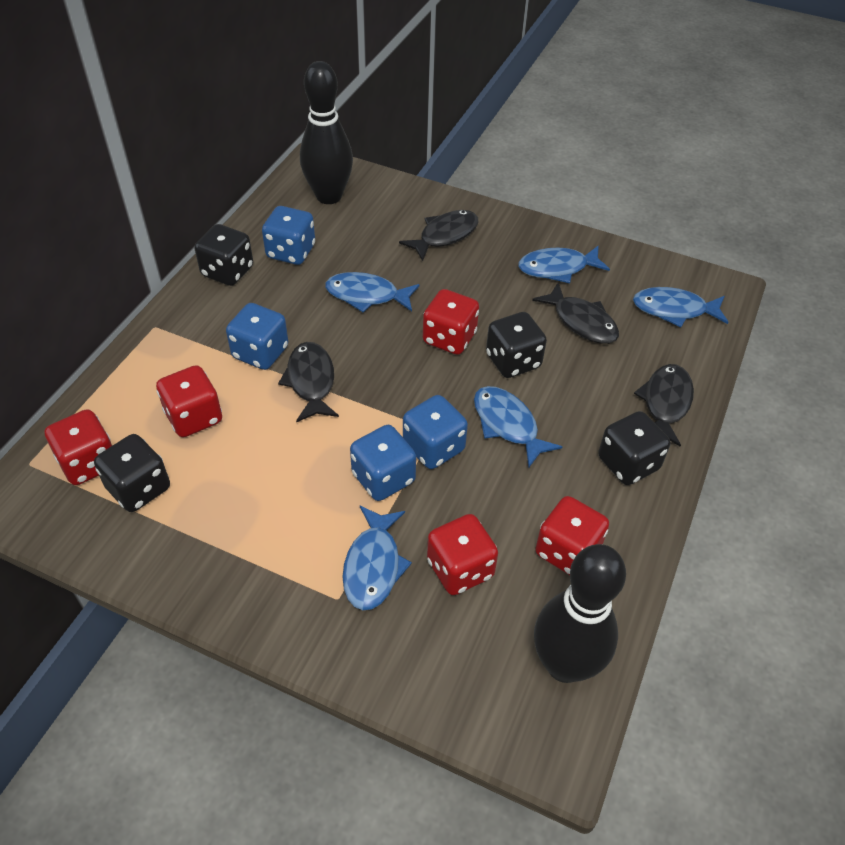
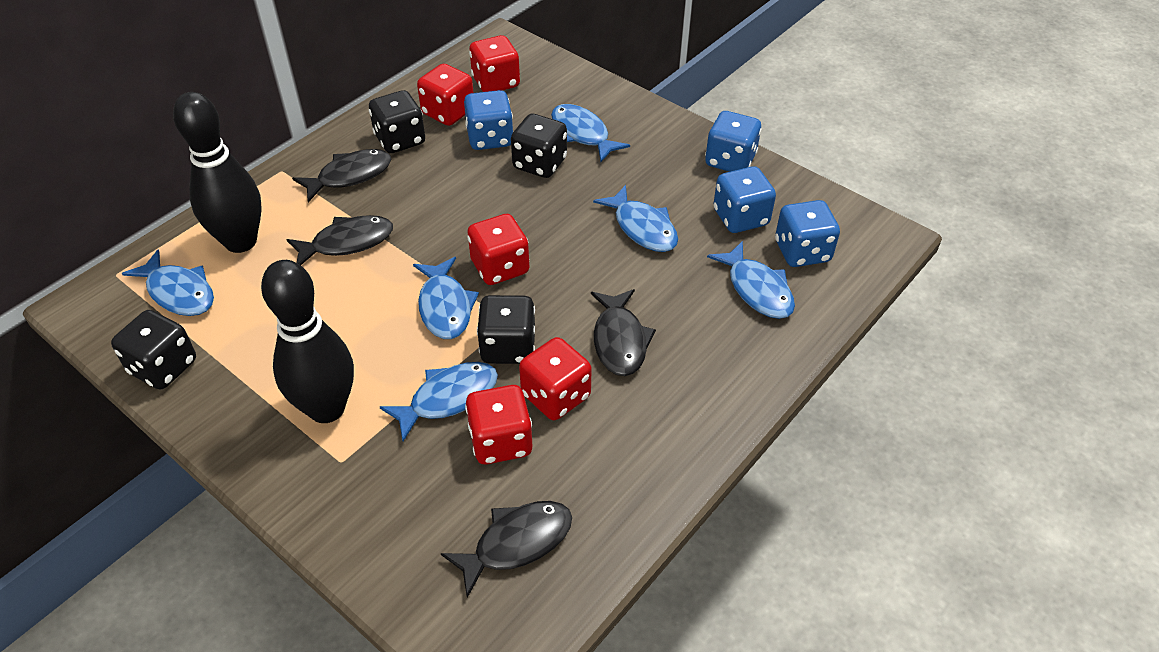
blue fish: [325,272,419,312] [342,506,412,610] [474,386,562,468] [518,245,610,283] [633,287,728,327] = 5 -> [122,249,214,316] [380,362,498,441] [413,257,479,339] [551,104,630,162] [593,185,678,252] [707,241,795,319] = 6

